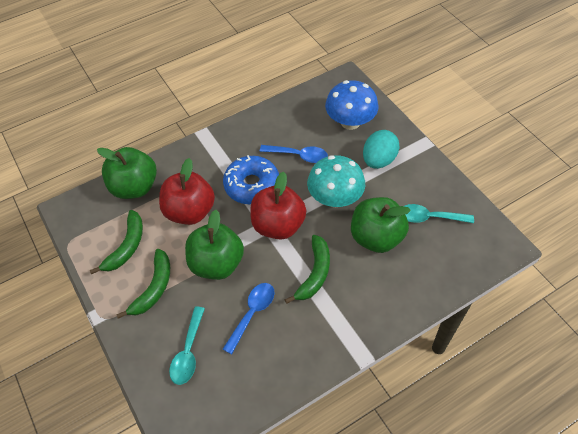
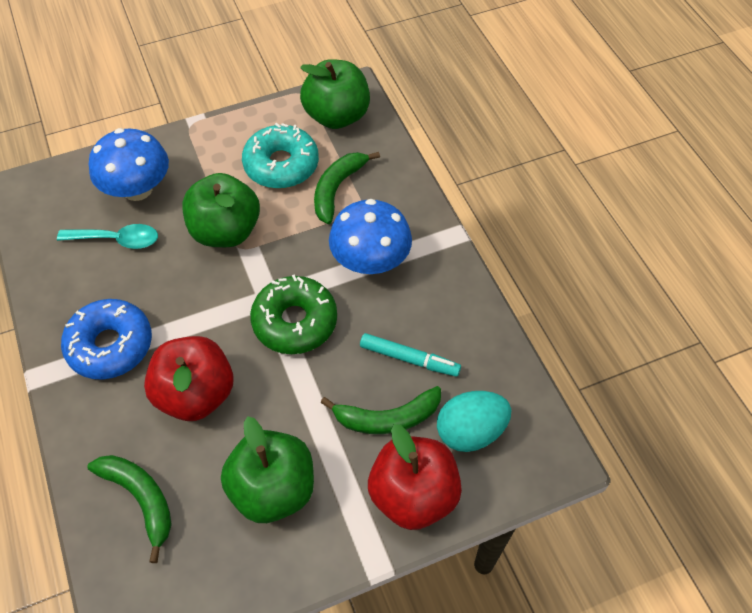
blue mushroom: [325,80,379,130] = 1 -> [89,128,169,201] [329,199,412,274] = 2
blue spoon: [223,283,275,354] [260,145,328,163] = 2 -> none = 0
green donut: none = 0 -> [250,275,337,354] = 1
turquoise donut: none = 0 -> [242,123,319,189] = 1
turquoise marker: none = 0 -> [360,333,461,377] = 1
turquoise mushroom: [307,155,365,207] = 1 -> none = 0
turquoise spoon: [169,306,205,385] [404,204,474,223] = 2 -> [57,224,158,249] = 1

